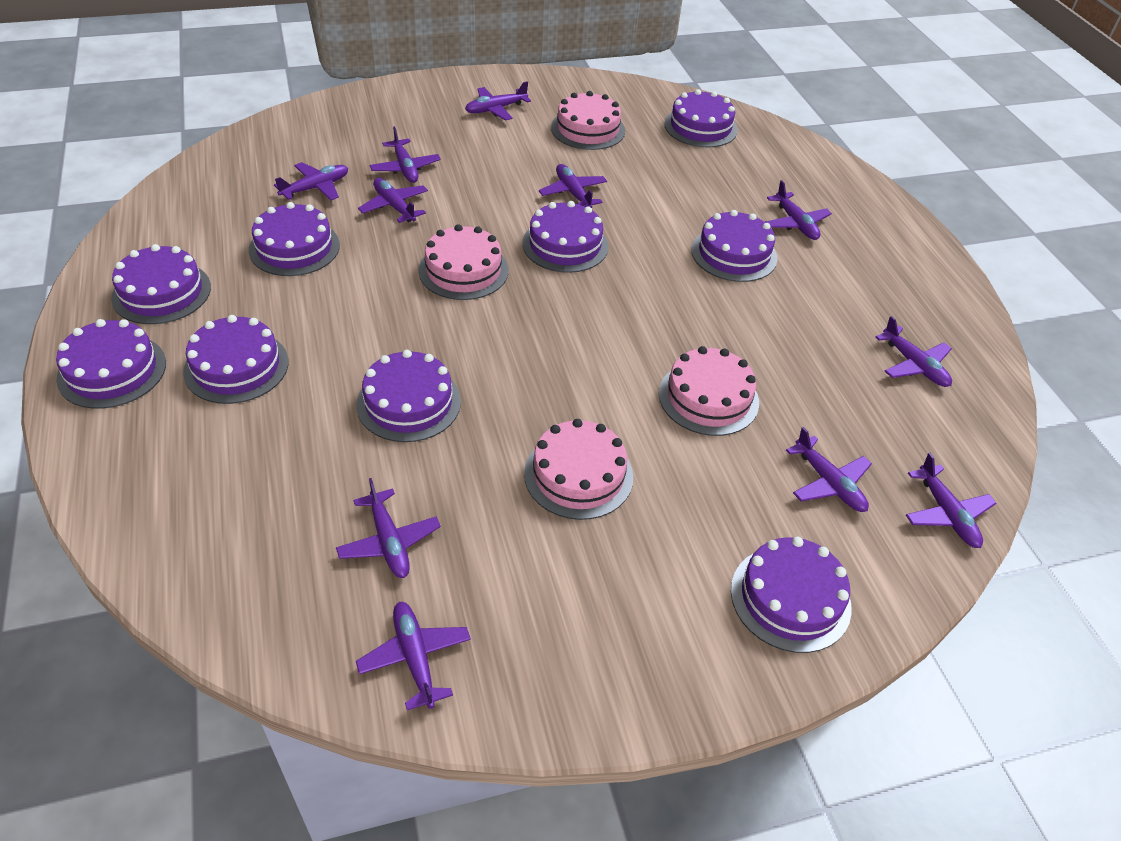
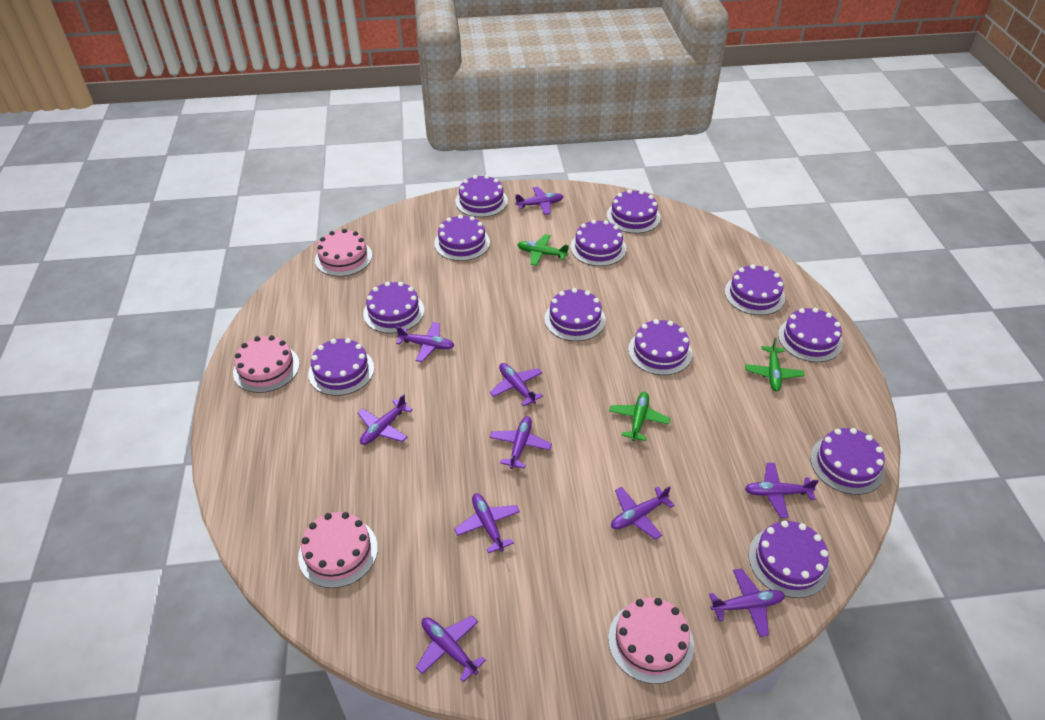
green plane: none = 0 -> [517,234,569,266] [609,392,670,441] [745,337,804,391] = 3
purple cake: [56,319,166,409] [111,244,211,324] [183,315,288,404] [249,202,340,276] [356,350,461,442] [522,201,608,273] [664,89,738,147] [691,210,777,282] [731,537,852,653] = 9 -> [308,338,374,396] [363,282,424,334] [434,215,490,261] [455,175,508,217] [544,288,606,341] [570,220,626,266] [607,189,661,233] [628,319,692,375] [724,264,785,315] [749,520,830,598] [778,308,843,362] [810,428,885,495] = 12
purple plane: [274,162,348,201] [336,478,441,578] [356,602,471,710] [358,178,428,223] [369,126,441,183] [465,81,531,121] [539,164,607,208] [765,180,832,240] [786,427,872,512] [875,316,952,387] [906,453,996,548] = 11 -> [358,394,413,445] [396,322,455,362] [416,616,486,682] [454,493,520,553] [490,363,543,406] [490,416,552,469] [515,187,564,215] [611,486,675,540] [709,568,785,637] [745,463,819,518] = 10

